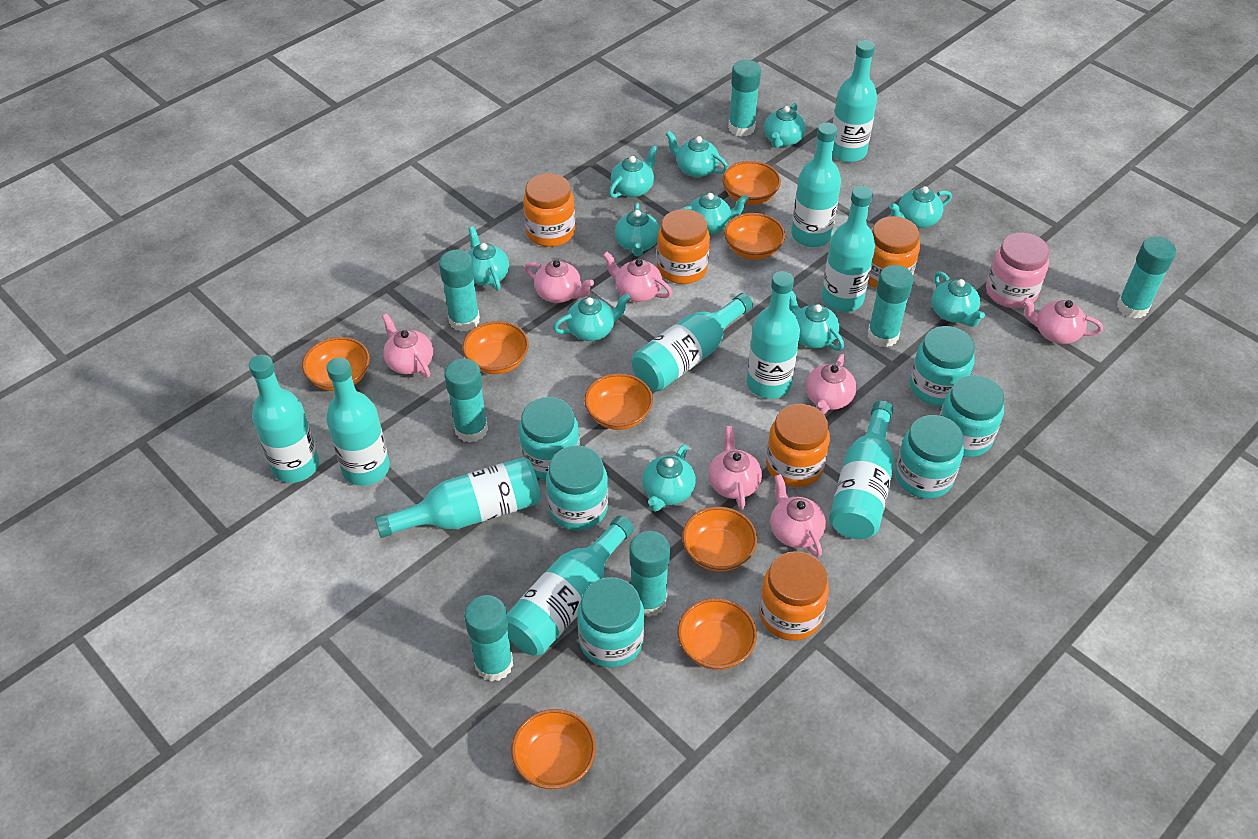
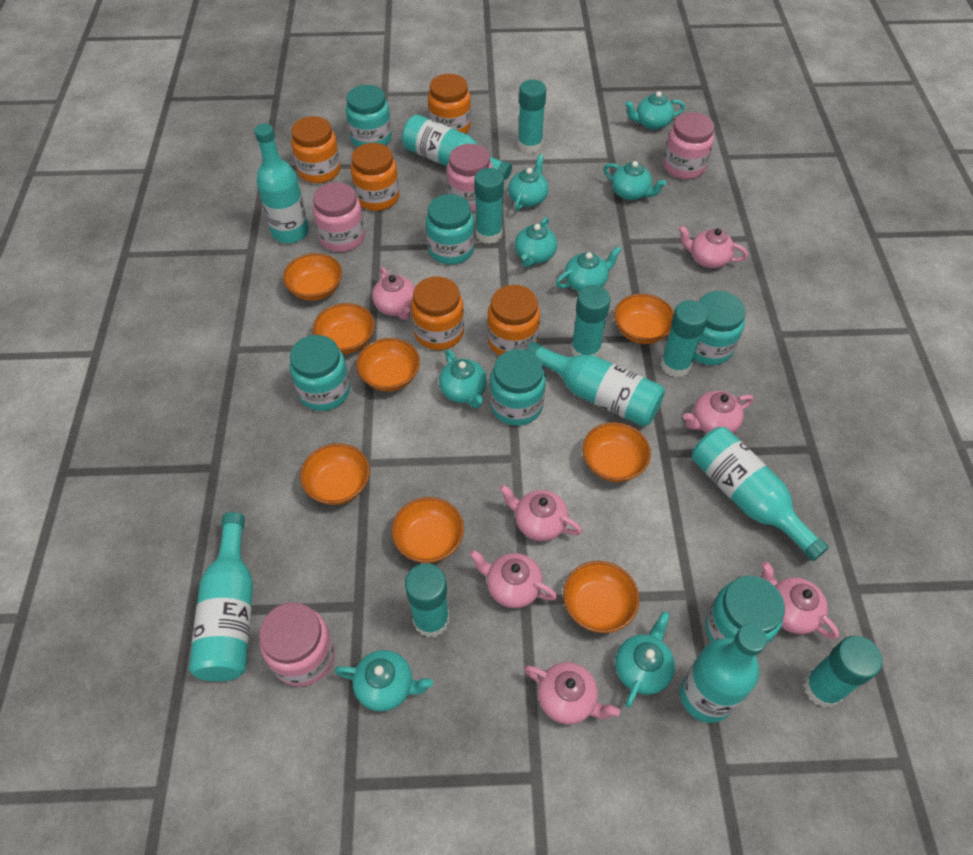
pink jar: [986,232,1050,309] = 1 -> [259,602,335,686] [313,182,365,252] [447,144,493,212] [663,112,714,179] = 4
turquoise bottle: [249,355,319,483] [326,358,390,486] [375,457,541,538] [507,515,634,656] [632,293,753,391] [747,271,800,399] [791,122,841,247] [822,186,875,312] [829,400,895,539] [832,40,877,162] = 10 -> [189,512,253,681] [254,123,309,243] [402,114,512,180] [526,342,665,426] [680,624,767,723] [692,427,829,561] = 6
turquoise glue stick: [439,250,480,331] [444,358,488,443] [464,595,513,682] [630,531,670,617] [728,60,761,137] [868,265,914,347] [1117,237,1176,318] = 7 -> [405,564,449,638] [474,168,504,244] [518,80,546,154] [571,285,611,357] [661,300,709,377] [804,636,882,708] = 6
turquoise teapot: [468,226,509,291] [553,293,630,341] [609,145,658,198] [615,203,660,257] [642,444,696,512] [666,131,728,177] [681,193,749,235] [764,103,806,148] [789,290,844,351] [889,186,952,228] [932,271,985,327] = 11 -> [335,650,433,712] [439,349,487,409] [508,154,549,211] [515,217,557,267] [556,246,621,291] [603,161,666,200] [615,611,675,708] [625,91,685,130] = 8

